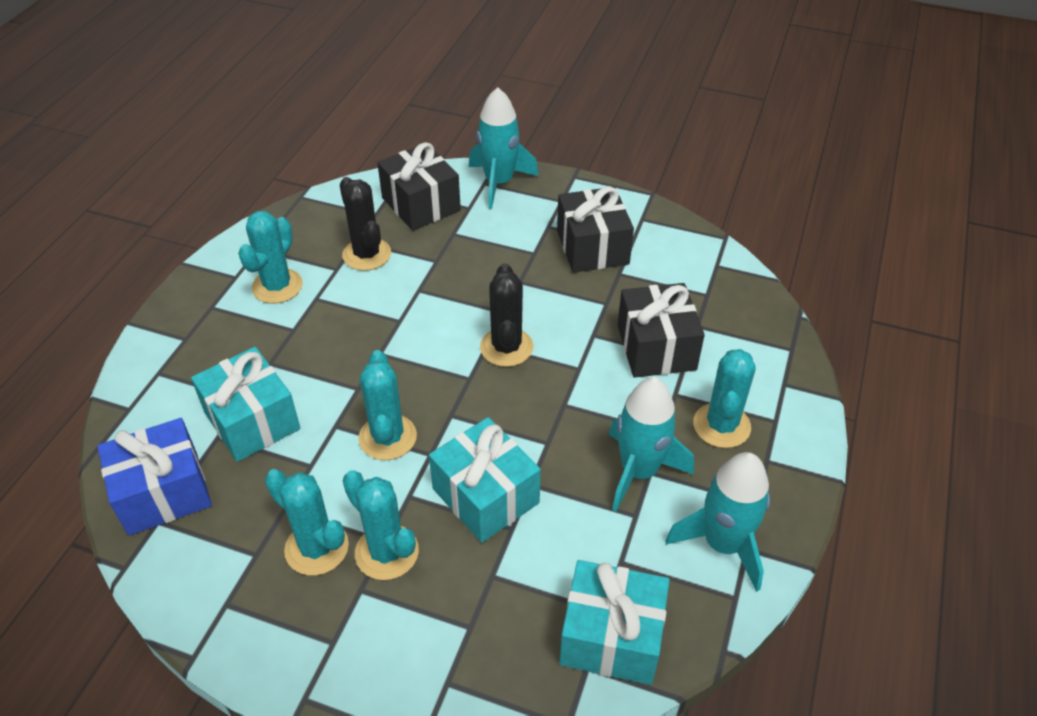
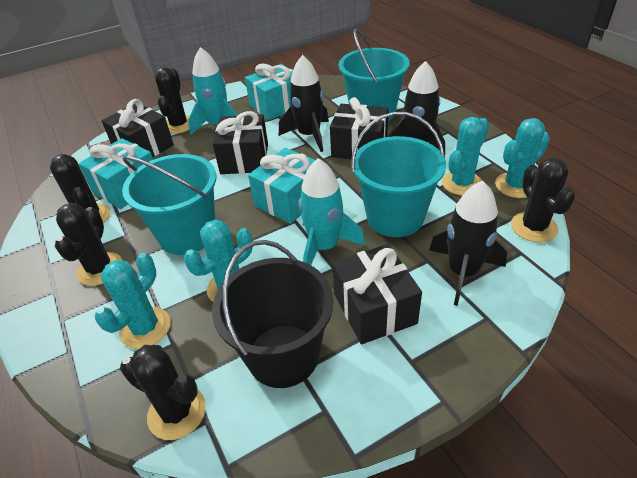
black bucket: none = 0 -> [212,240,333,388] = 1
black cactus: [340,177,391,271] [480,263,533,367] = 2 -> [50,154,110,223] [55,203,122,286] [120,345,206,440] [155,67,190,134] [511,158,575,242] = 5
black gift: [377,142,461,231] [557,187,634,273] [617,283,705,378] = 3 -> [102,99,174,157] [213,111,268,174] [330,97,389,159] [332,244,422,344] = 4
black rocket: none = 0 -> [279,55,329,152] [388,61,445,154] [429,181,507,306] = 3
blue gift: [97,418,212,536] = 1 -> none = 0
turquoise bucket: none = 0 -> [122,154,216,255] [339,28,409,121] [351,112,446,237] = 3
turquoise cactus: [238,211,303,304] [265,469,349,575] [343,470,419,580] [358,350,417,460] [693,349,756,448] = 5 -> [95,253,170,349] [184,220,253,302] [442,117,489,196] [495,118,550,198] = 4
turquoise rocket: [469,87,538,209] [609,377,694,511] [665,452,770,592] = 3 -> [188,47,238,135] [299,158,365,265] = 2

